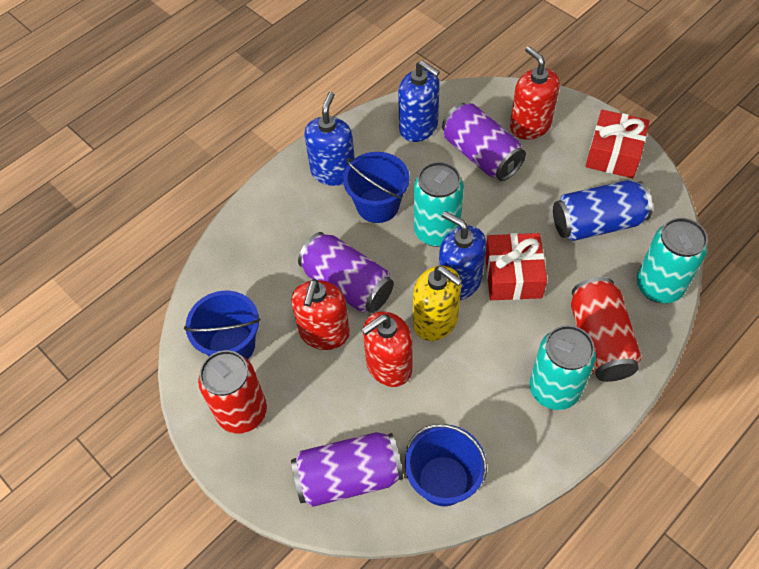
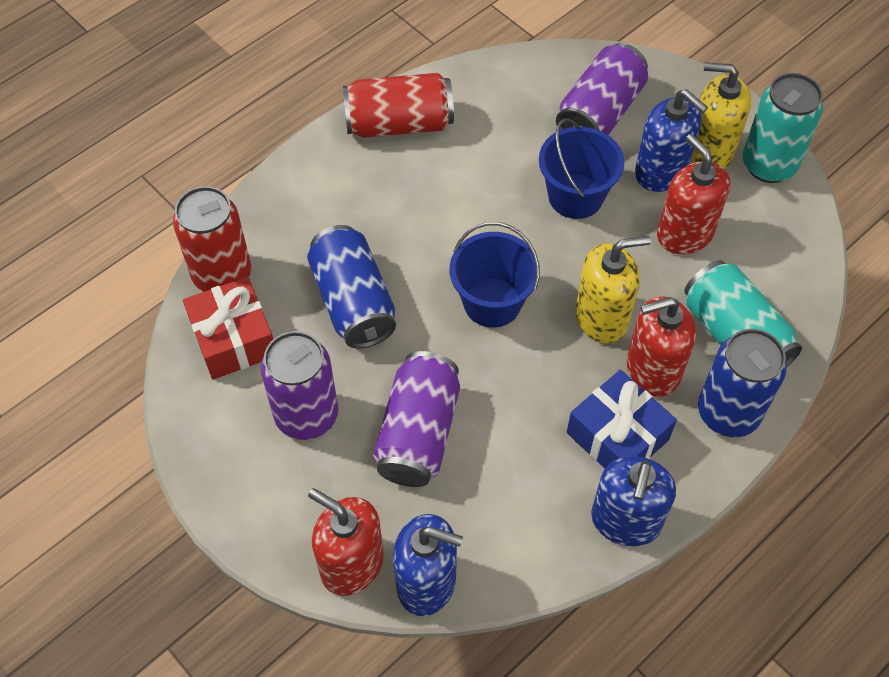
blue bucket: [184,291,261,359] [343,152,410,223] [405,424,487,506] = 3 -> [450,222,540,328] [539,119,624,219] = 2
blue can: [553,180,653,241] = 1 -> [307,225,396,349] [698,329,787,437] = 2
blue gift: none = 0 -> [567,370,677,468] = 1
red gift: [485,233,547,300] [586,110,650,178] = 2 -> [183,277,273,380] = 1
turquoise can: [414,162,464,247] [529,325,596,410] [637,218,708,303] = 3 -> [684,260,802,367] [743,73,823,183] = 2
yellow soap dispenser: [413,266,463,341] = 1 -> [575,236,651,343] [691,62,751,169] = 2

